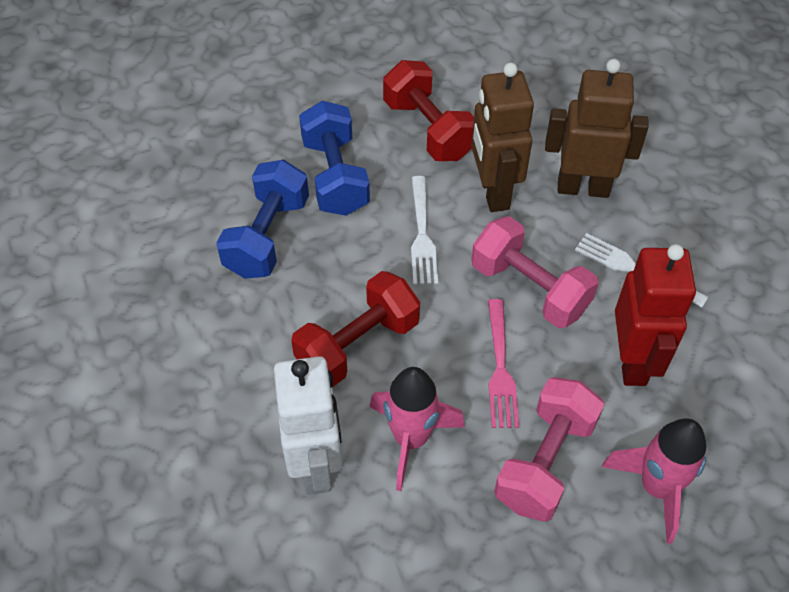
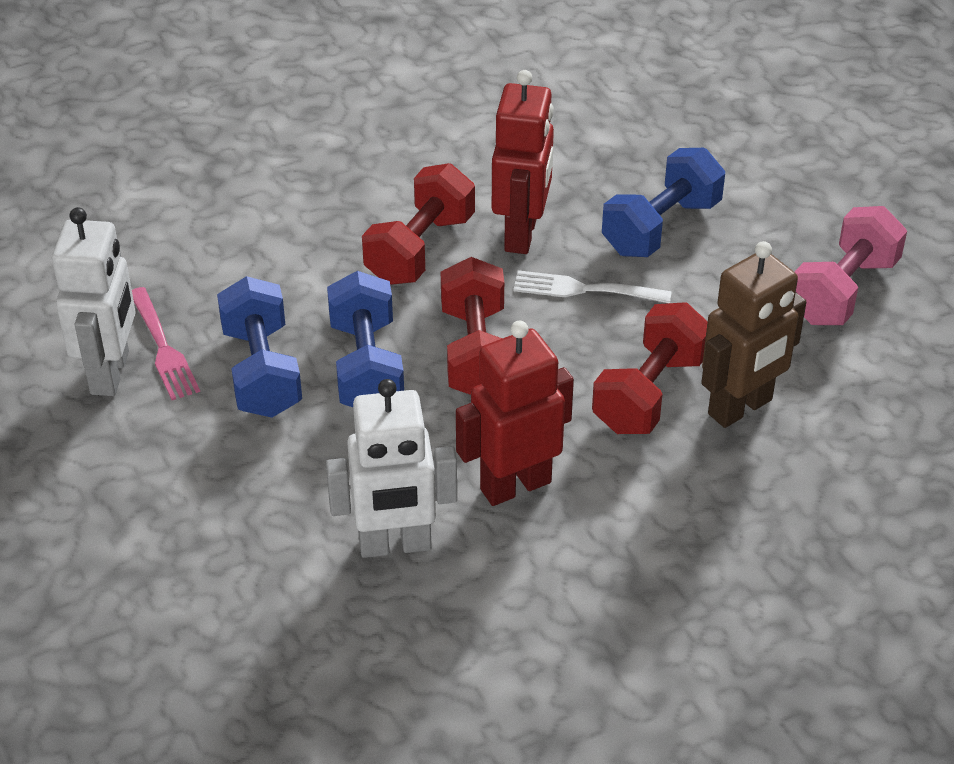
blue dumbbell: [216,159,309,279] [299,101,370,216] = 2 -> [217,276,302,418] [327,271,404,407] [602,148,725,257] = 3
brown robot: [471,63,534,212] [545,59,649,198] = 2 -> [701,241,806,428] = 1
pink dumbbell: [471,216,598,328] [494,377,604,522] = 2 -> [795,206,907,325] = 1
pink rocket: [370,367,465,491] [602,418,706,544] = 2 -> none = 0
red dumbbell: [291,271,420,387] [383,60,474,161] = 2 -> [362,163,475,285] [441,257,504,395] [592,302,708,434] = 3
red robot: [615,244,696,386] = 1 -> [456,321,574,506] [492,70,554,254] = 2
white fork: [411,176,438,285] [575,233,708,308] = 2 -> [513,270,672,303] = 1
white robot: [274,356,342,495] = 1 -> [52,207,136,396] [326,379,457,558] = 2

